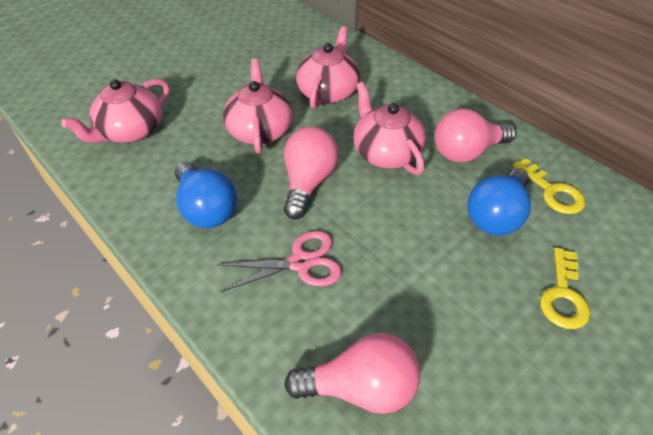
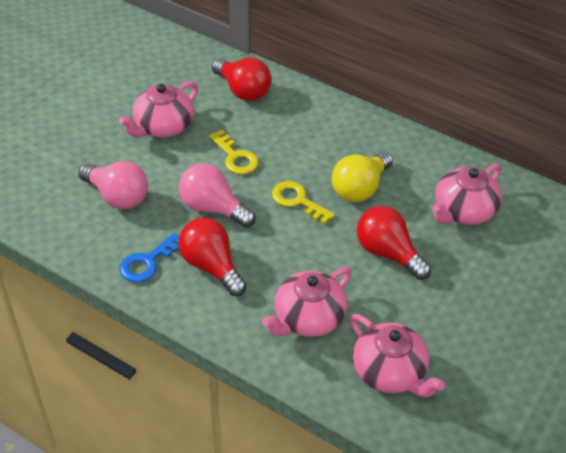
blue key: none = 0 -> [119,233,179,283] = 1
blue light bulb: [174,162,237,228] [468,168,531,235] = 2 -> none = 0
pink light bulb: [284,127,339,219] [284,333,420,414] [435,109,516,162] = 3 -> [78,161,148,209] [179,164,256,228] = 2
pink scissors: [217,231,342,292] = 1 -> none = 0
red light bulb: none = 0 -> [178,218,247,296] [212,57,271,101] [357,206,431,280] = 3
yellow light bulb: none = 0 -> [332,152,393,202] = 1

